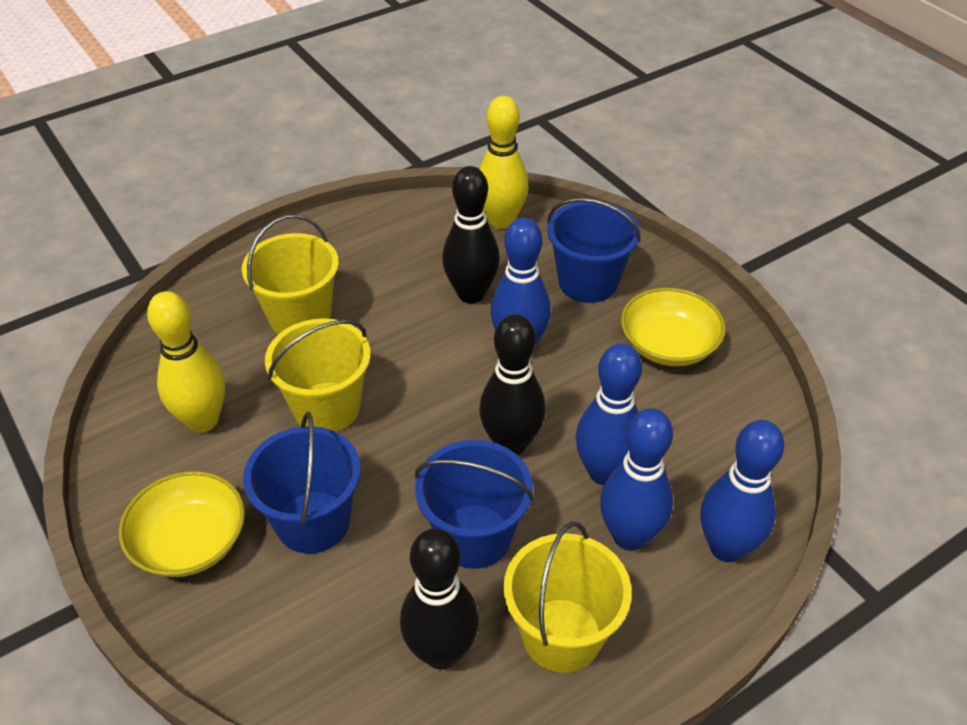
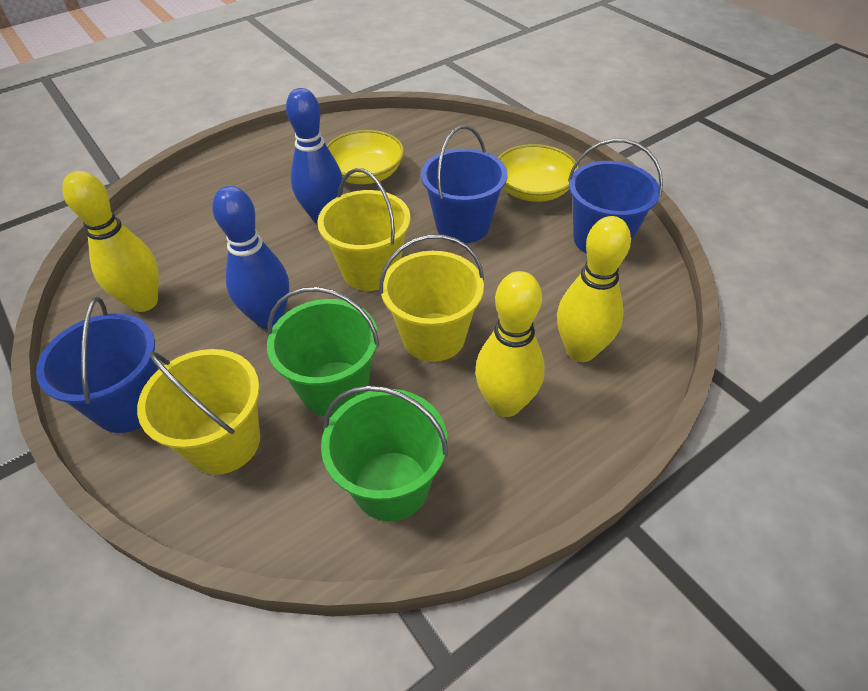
black bowling pin: [400,529,479,669] [442,166,500,303] [479,314,546,455] = 3 -> none = 0
blue bowling pin: [490,218,551,346] [575,343,642,485] [600,408,673,551] [701,420,784,562] = 4 -> [212,186,289,329] [286,88,343,224] = 2
green bucket: none = 0 -> [267,287,379,417] [321,386,448,521] = 2
yellow bowling pin: [147,291,225,433] [479,96,528,229] = 2 -> [62,171,159,312] [475,271,545,417] [557,216,631,362] = 3

